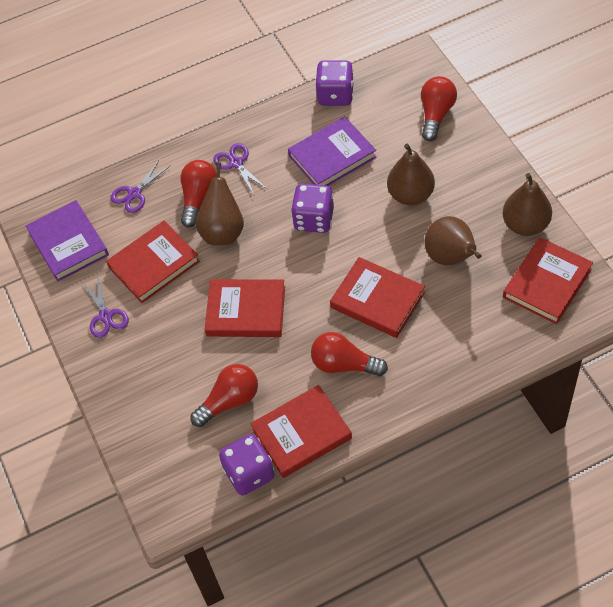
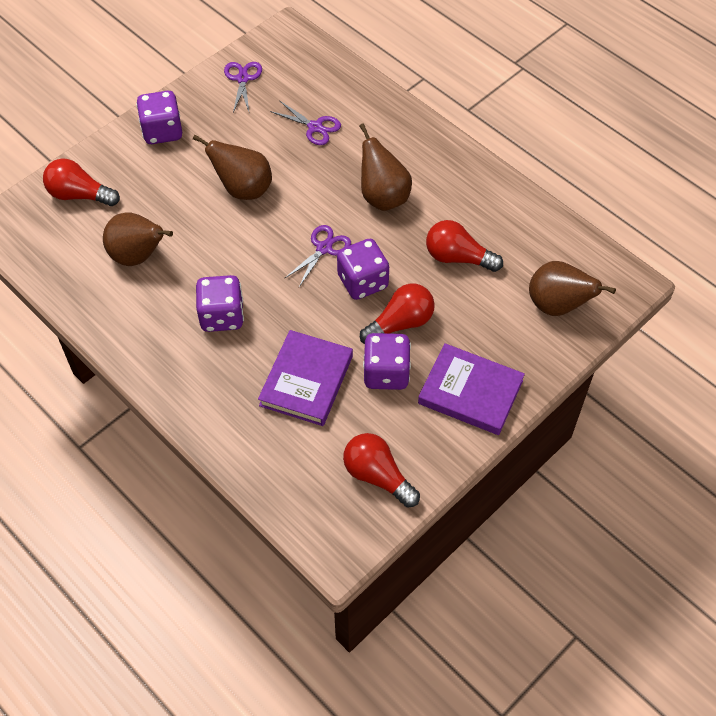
purple dice: [219,434,274,495] [291,184,334,233] [315,60,354,106] = 3 -> [136,91,182,144] [196,275,244,332] [337,239,389,300] [363,333,411,390] = 4
red book: [106,221,200,303] [204,279,285,337] [250,385,352,478] [330,257,425,338] [503,237,593,324] = 5 -> none = 0

